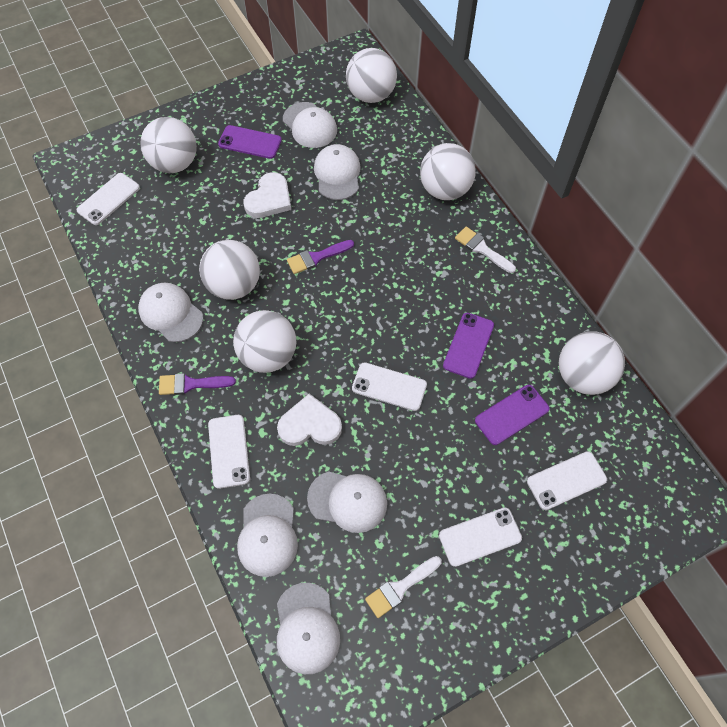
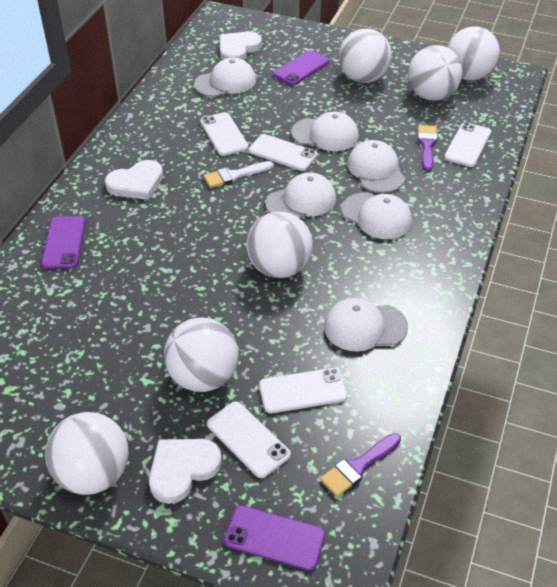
white brush: [365,556,442,618] [455,227,516,273] = 2 -> [204,161,274,188] = 1
white heart: [244,172,291,218] [277,394,342,446] = 2 -> [105,160,163,200] [149,439,222,504] [220,31,262,60] = 3

